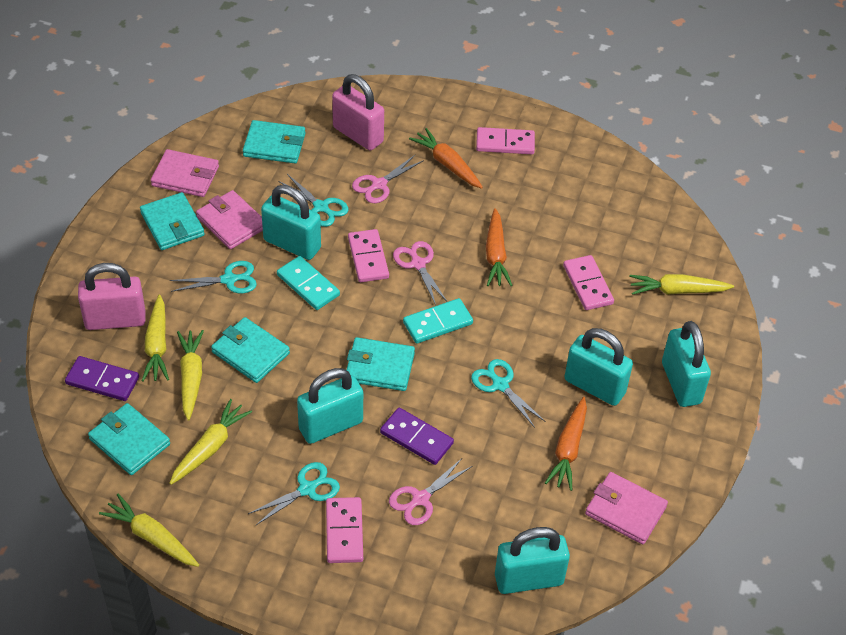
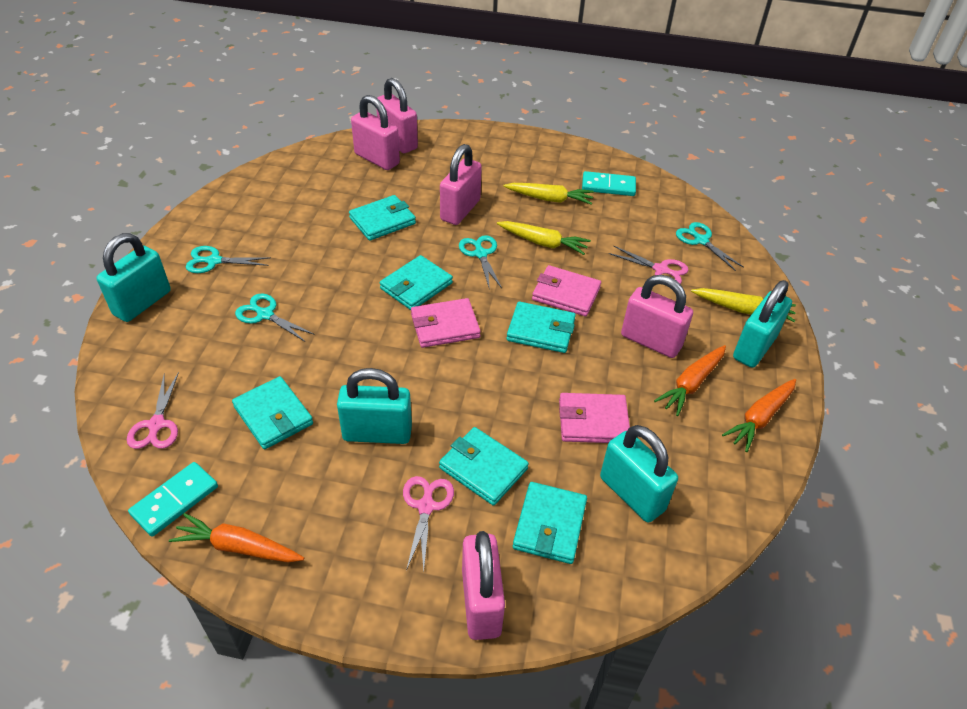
pink domino: [326,497,363,563] [348,229,389,282] [476,127,535,154] [563,255,614,310] = 4 -> none = 0
pink padlock: [78,263,146,330] [332,74,384,151] = 2 -> [351,95,400,170] [376,78,418,153] [440,144,482,225] [462,531,505,640] [621,275,693,358] = 5
purple domino: [65,356,139,401] [380,408,454,465] = 2 -> none = 0
turquoise padlock: [261,185,321,260] [297,368,363,444] [495,527,570,594] [564,328,633,406] [662,321,711,407] = 5 -> [96,233,171,322] [337,368,412,444] [600,425,678,523] [733,280,792,368] = 4
turquoise wallet: [88,403,170,475] [140,192,205,250] [211,317,290,383] [243,120,305,163] [346,337,415,391] = 5 -> [232,376,313,449] [349,195,416,241] [380,255,453,310] [439,427,529,506] [506,302,576,353] [513,482,587,564] = 6
yellow carrot: [99,494,199,567] [142,294,169,382] [169,399,252,485] [177,330,204,421] [629,274,734,295] = 5 -> [497,221,591,255] [503,183,594,205] [691,288,796,322] = 3

